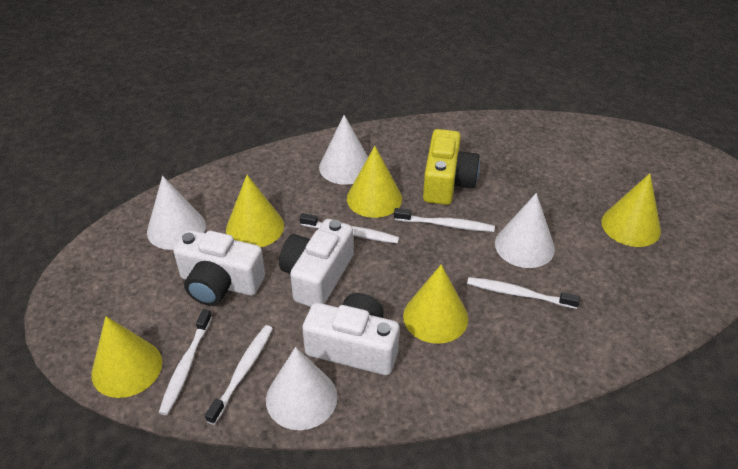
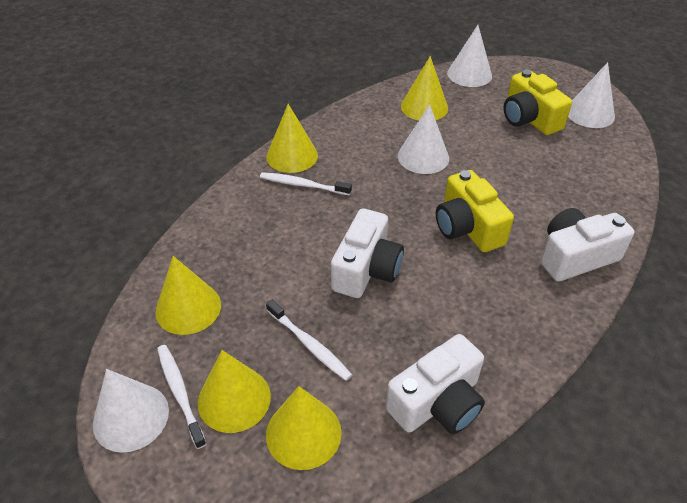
white toothbrush: [159,309,212,415] [205,325,273,425] [300,213,399,244] [394,208,495,232] [467,277,580,309] = 5 -> [157,345,206,449] [260,172,352,196] [266,300,352,381] = 3
yellow camera: [423,129,480,205] = 1 -> [436,170,514,252] [504,70,572,135] = 2

